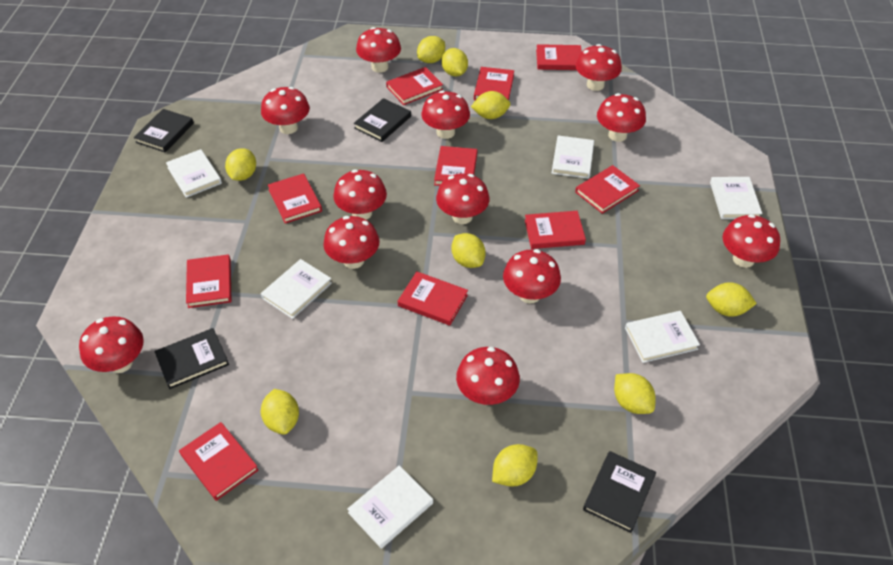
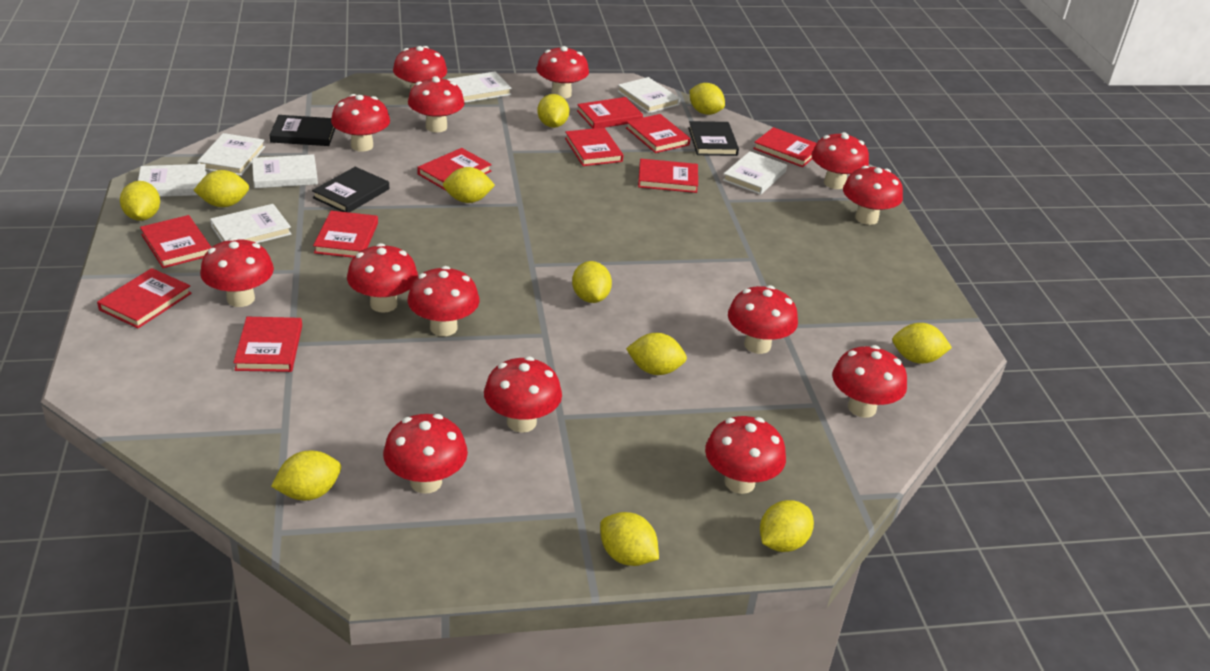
black book: [134,109,194,152] [154,328,229,389] [354,98,411,142] [583,451,656,533] = 4 -> [270,115,335,146] [312,167,389,213] [688,121,739,156] = 3
red mushroom: [79,317,144,373] [261,87,310,134] [323,216,380,269] [333,169,387,220] [356,27,401,73] [422,91,470,139] [436,173,489,224] [456,347,520,405] [503,249,561,304] [575,44,622,91] [597,93,646,142] [723,214,780,268] = 12 -> [200,237,274,307] [331,94,390,152] [347,243,418,313] [383,414,468,494] [393,46,447,91] [407,266,479,336] [408,76,465,133] [484,357,562,433] [537,46,589,99] [705,416,786,494] [728,285,798,354] [811,132,869,189] [832,345,907,418] [843,166,903,225] = 14
white book: [166,149,222,198] [261,259,332,319] [347,465,433,549] [552,136,594,179] [625,311,700,363] [710,177,762,219] = 6 -> [138,164,207,197] [197,133,265,176] [210,204,291,243] [252,154,318,188] [447,71,512,103] [617,77,680,113] [723,151,787,195] = 7
yellow lemon: [225,148,256,181] [261,389,299,434] [417,36,445,63] [442,48,468,77] [451,233,486,268] [471,91,510,119] [492,444,538,487] [614,373,656,414] [706,282,757,317] = 9 -> [120,181,160,221] [193,170,249,207] [271,450,341,500] [443,167,495,203] [537,94,569,128] [572,261,612,303] [600,512,659,566] [626,333,687,375] [689,83,725,115] [760,500,814,552] [892,323,952,364] = 11

